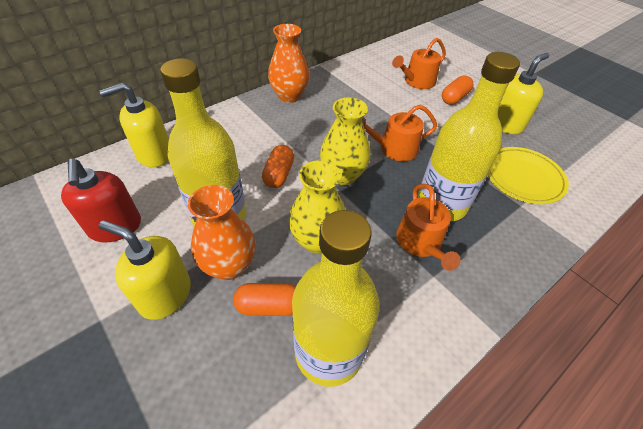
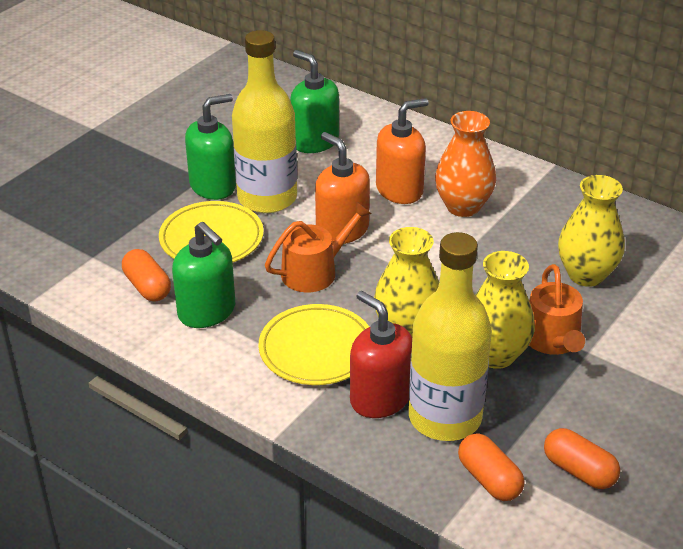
green soap dispenser: none = 0 -> [172,222,235,328] [185,94,236,200] [290,50,339,153] = 3
orange soap dispenser: none = 0 -> [315,132,370,244] [376,98,428,204] = 2
orange vase: [187,185,256,280] [268,24,309,103] = 2 -> [435,111,496,217] = 1
orange watering can: [361,105,437,161] [392,38,446,89] [396,184,461,271] = 3 -> [265,202,372,293] [529,264,585,355] = 2
yellow bottle: [160,58,246,227] [292,210,380,387] [418,52,520,221] = 3 -> [232,30,297,213] [409,232,492,441] = 2
yellow plate: [488,147,569,204] = 1 -> [159,201,264,262] [258,304,369,385] = 2
yellow soap dispenser: [99,220,191,320] [100,83,169,168] [498,53,549,134] = 3 -> none = 0
yellow vase: [289,160,346,254] [320,97,370,185] = 2 -> [374,227,439,336] [475,251,535,369] [558,175,625,287] = 3

